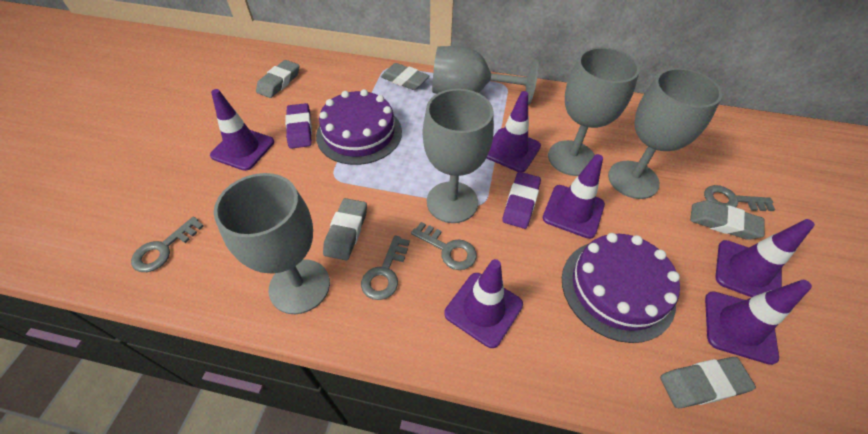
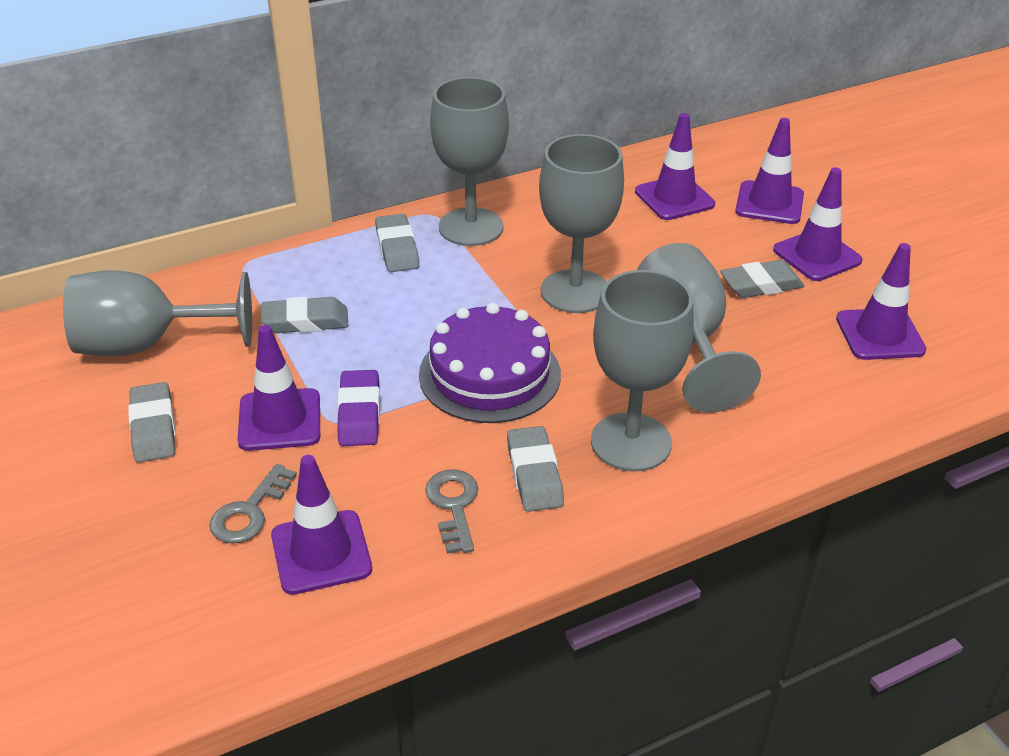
grey key: [131,217,204,272] [361,236,410,300] [411,222,477,270] [704,185,775,211] = 4 -> [209,464,297,544] [425,469,478,554] = 2
purple cake: [316,89,402,165] [562,233,680,343] = 2 -> [419,303,561,423] = 1
purple eraser: [285,103,312,149] [502,172,541,229] = 2 -> [337,370,380,446] = 1

